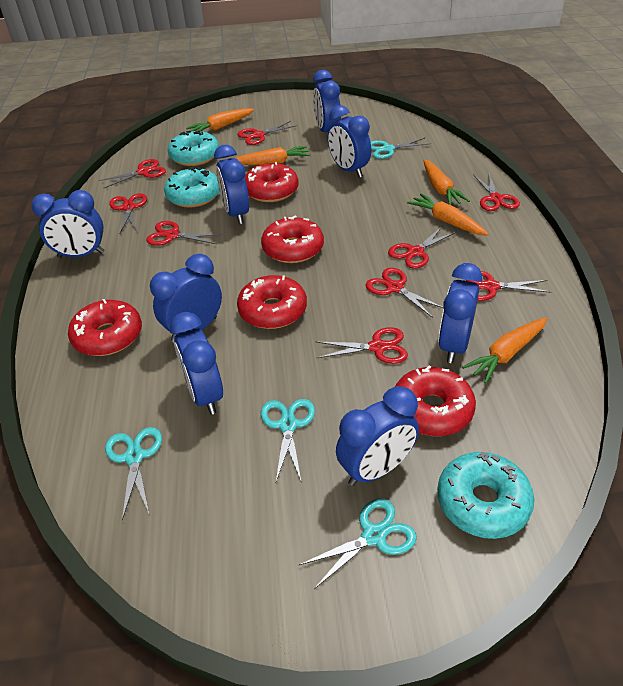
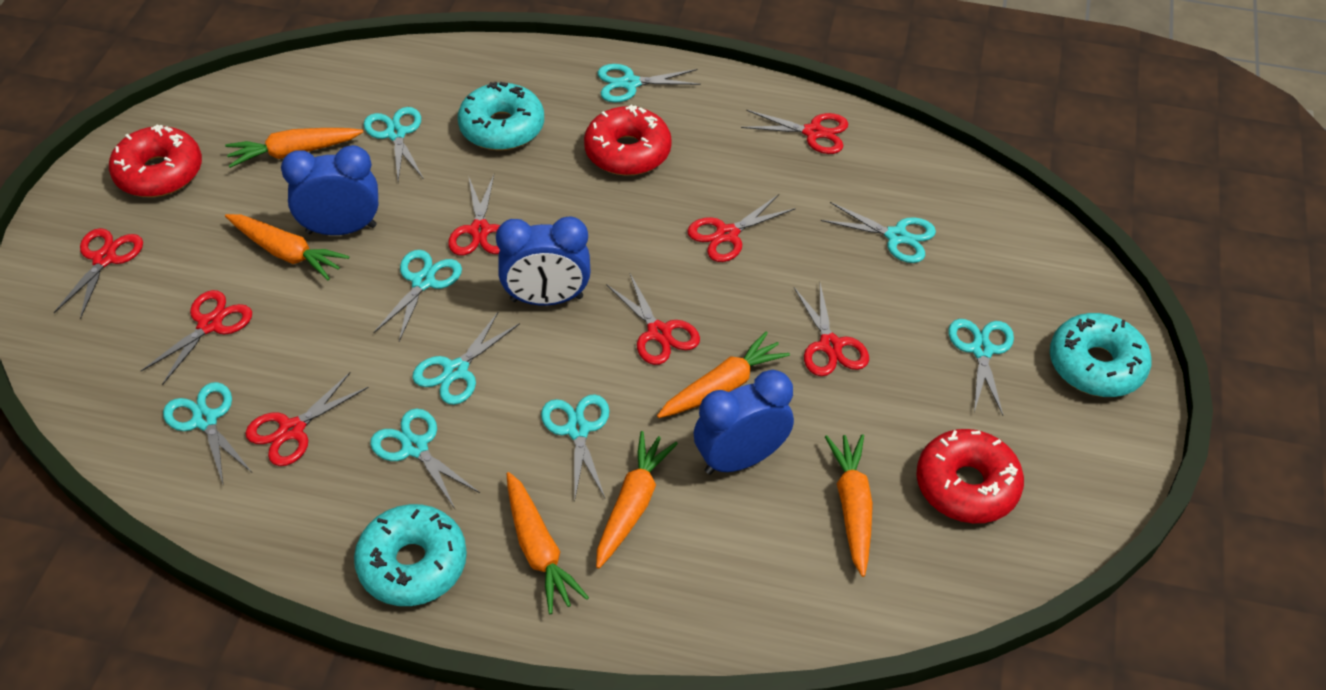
blue clock: [32,190,105,258] [150,254,222,342] [170,312,223,415] [214,145,249,224] [313,70,341,132] [328,105,371,178] [336,386,419,486] [438,263,482,363] = 8 -> [281,145,378,235] [496,216,590,306] [694,370,794,475] = 3
orange carrot: [186,108,254,131] [236,146,311,165] [407,194,488,236] [423,160,470,205] [462,317,547,383] = 5 -> [225,128,363,168] [225,214,350,280] [507,472,589,614] [596,431,678,569] [657,331,790,418] [825,434,873,577] = 6
red donut: [68,299,142,356] [237,275,307,329] [245,162,298,202] [261,215,324,263] [395,365,476,436] = 5 -> [109,125,202,197] [584,105,672,176] [916,429,1024,524] = 3
red scissors: [99,159,166,188] [109,193,147,234] [146,221,222,246] [237,121,297,145] [317,327,408,364] [365,268,443,318] [388,226,457,269] [466,271,551,301] [473,173,520,211] = 9 -> [54,228,143,319] [141,290,252,385] [245,372,369,466] [448,175,500,255] [606,274,700,365] [687,194,796,262] [741,110,848,154] [794,283,869,376] = 8
turquoise scissors: [105,427,162,520] [261,399,315,481] [299,499,417,589] [371,138,431,159] = 4 -> [163,382,252,484] [364,107,424,181] [370,408,480,509] [373,250,462,341] [412,312,520,405] [541,394,610,499] [598,64,701,103] [821,202,936,263] [948,319,1014,415] = 9

